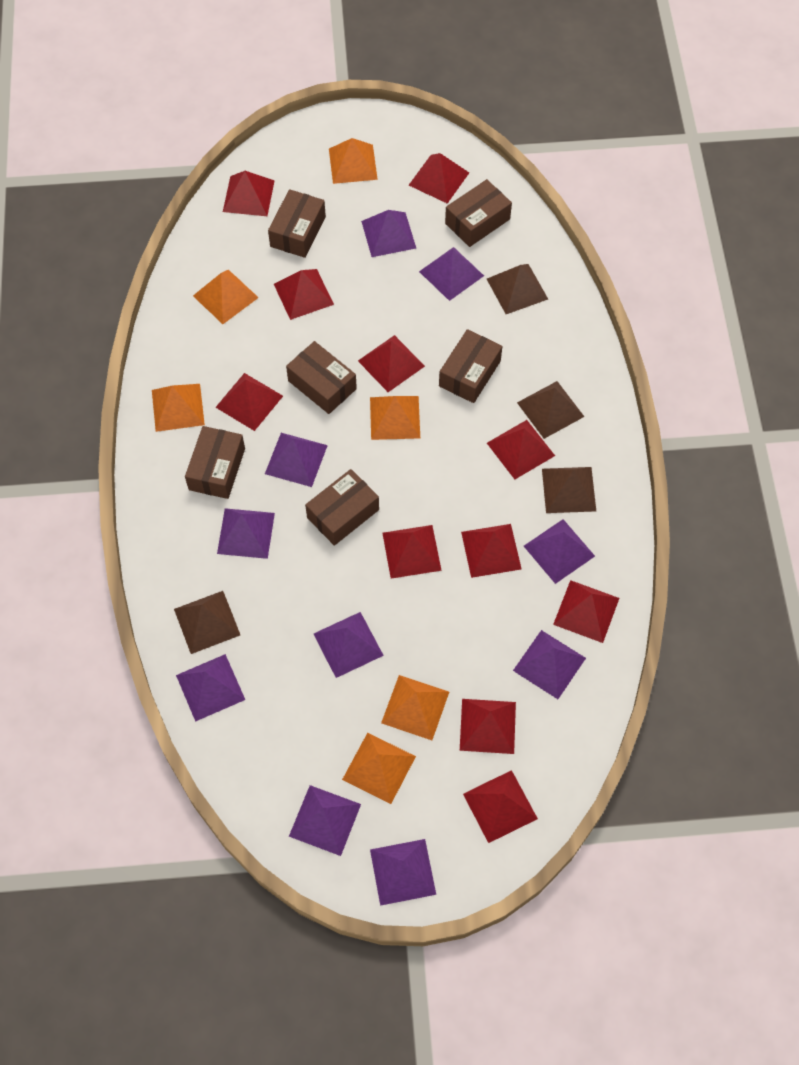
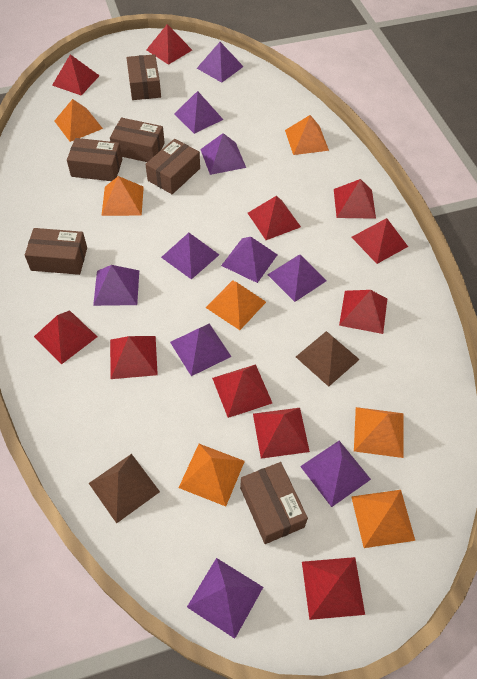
brown pyramid: [174,591,240,654] [487,264,548,314] [517,381,584,439] [542,467,596,513] = 4 -> [89,454,160,524] [296,331,360,387] = 2
orange pyramid: [152,384,205,432] [193,270,259,324] [329,138,378,184] [342,733,416,804] [370,396,420,440] [381,675,449,740] = 6 -> [55,99,103,142] [102,176,144,216] [179,444,245,506] [206,280,266,330] [285,115,329,155] [351,490,415,548] [354,407,404,458] = 7

